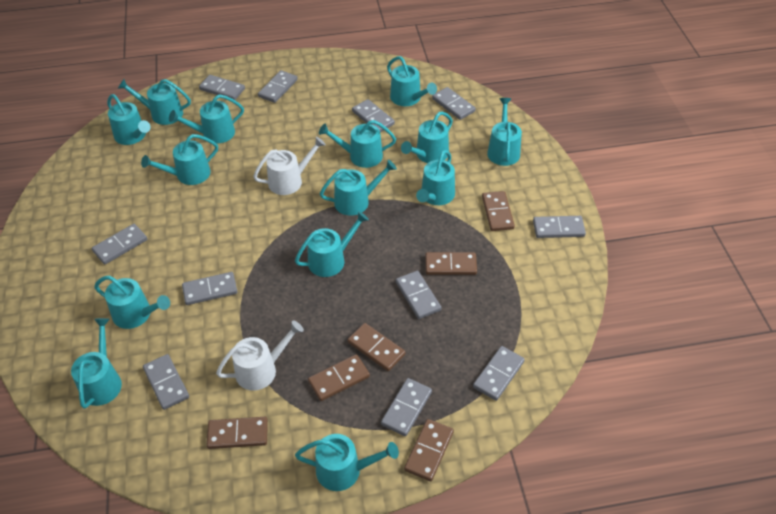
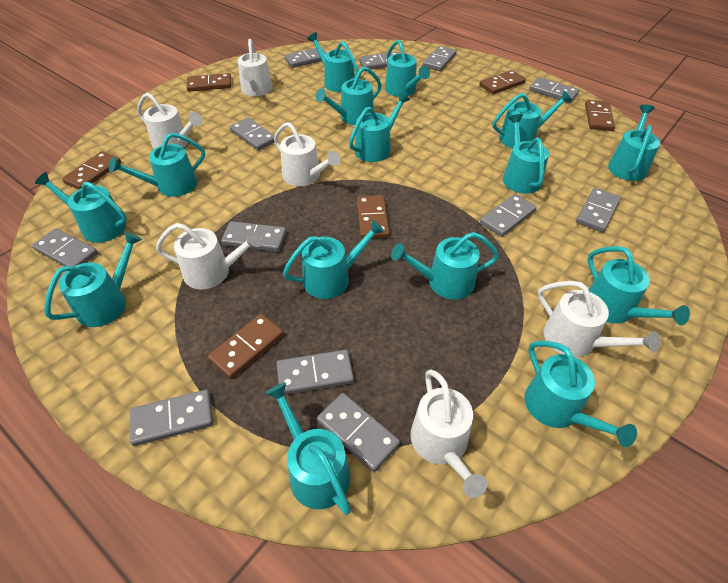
grey domino: [92,224,147,265] [143,354,189,410] [182,272,238,305] [199,75,245,100] [258,70,298,103] [352,99,395,132] [381,378,432,436] [396,271,441,319] [432,87,476,120] [473,346,525,401] [533,216,586,238] = 11 -> [32,228,98,267] [130,390,213,446] [221,221,286,252] [230,118,275,150] [277,350,354,395] [285,47,326,68] [317,393,400,472] [359,52,399,70] [423,46,457,71] [480,194,537,237] [529,77,579,103] [576,188,621,232] = 12
turquoise watering can: [71,318,122,409] [94,276,170,329] [107,94,151,145] [118,79,191,125] [141,134,218,185] [169,94,244,144] [295,211,369,277] [295,434,399,491] [319,120,396,168] [320,160,397,216] [387,56,437,106] [401,112,453,163] [416,150,455,205] [487,98,522,166] = 14 -> [35,172,127,243] [44,232,142,327] [109,132,205,197] [265,382,351,515] [283,219,385,299] [307,32,359,92] [316,66,382,125] [349,92,410,162] [385,40,430,97] [391,232,499,299] [493,91,572,149] [503,114,549,194] [524,341,637,447] [588,246,690,325] [608,104,660,181] = 15
white watering can: [216,321,304,391] [253,137,326,195] = 2 -> [137,92,202,149] [156,223,261,289] [238,39,273,96] [274,122,340,186] [410,370,488,498] [538,281,660,357] = 6

